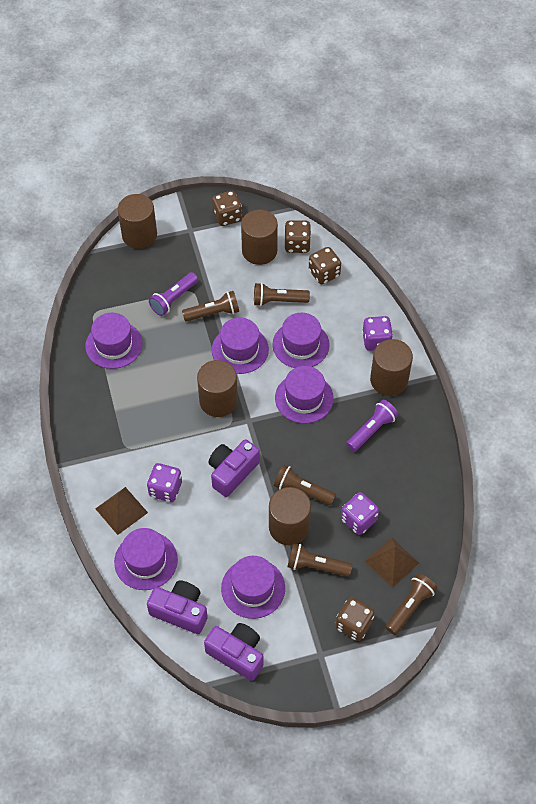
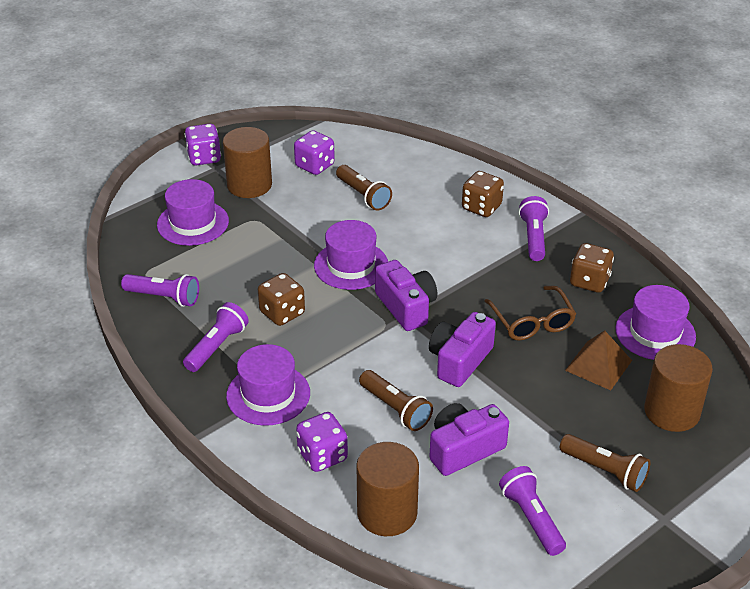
brown cylinder: [118,194,157,249] [197,360,238,417] [241,210,278,265] [269,487,311,545] [370,339,413,396] = 5 -> [223,127,272,198] [356,442,419,536] [644,344,713,432] = 3
brown dice: [212,191,242,226] [284,220,311,253] [309,247,341,284] [336,597,375,641] = 4 -> [258,273,305,326] [462,171,504,217] [570,243,614,293] = 3
brown flashlight: [182,291,239,322] [254,283,310,306] [274,464,336,505] [287,543,352,577] [385,573,438,635] = 5 -> [336,165,392,211] [359,370,433,431] [560,434,650,492] = 3
brown glasses: none = 0 -> [484,286,576,341] = 1
brown pyramid: [95,487,148,535] [365,537,419,588] = 2 -> [565,330,632,390] = 1
purple flashlight: [149,272,198,316] [346,400,399,452] = 2 -> [121,274,199,307] [183,302,249,372] [499,466,566,556] [519,196,549,261] = 4
purple hat: [85,313,143,369] [114,528,178,590] [212,317,269,374] [221,556,285,619] [272,313,330,368] [275,366,334,423] = 6 -> [157,179,229,246] [226,344,310,426] [314,220,388,290] [615,285,696,360] = 4

